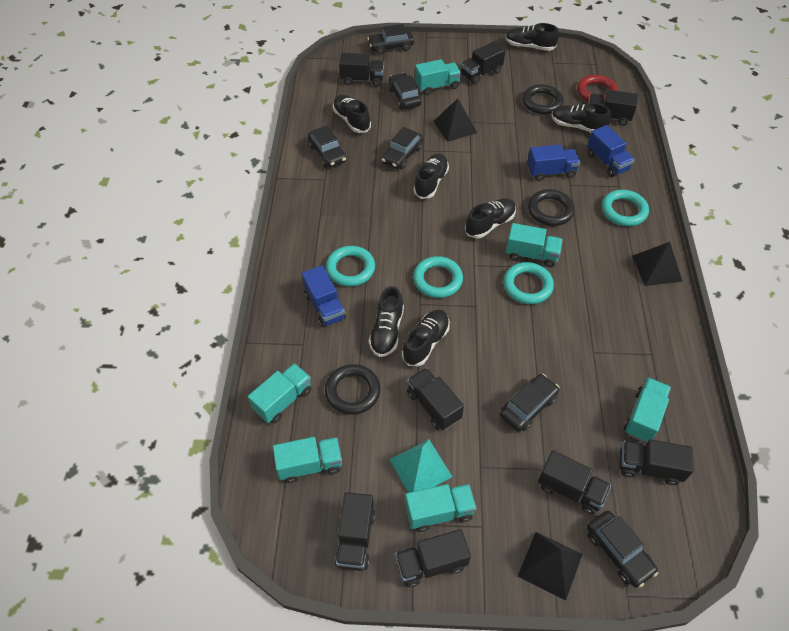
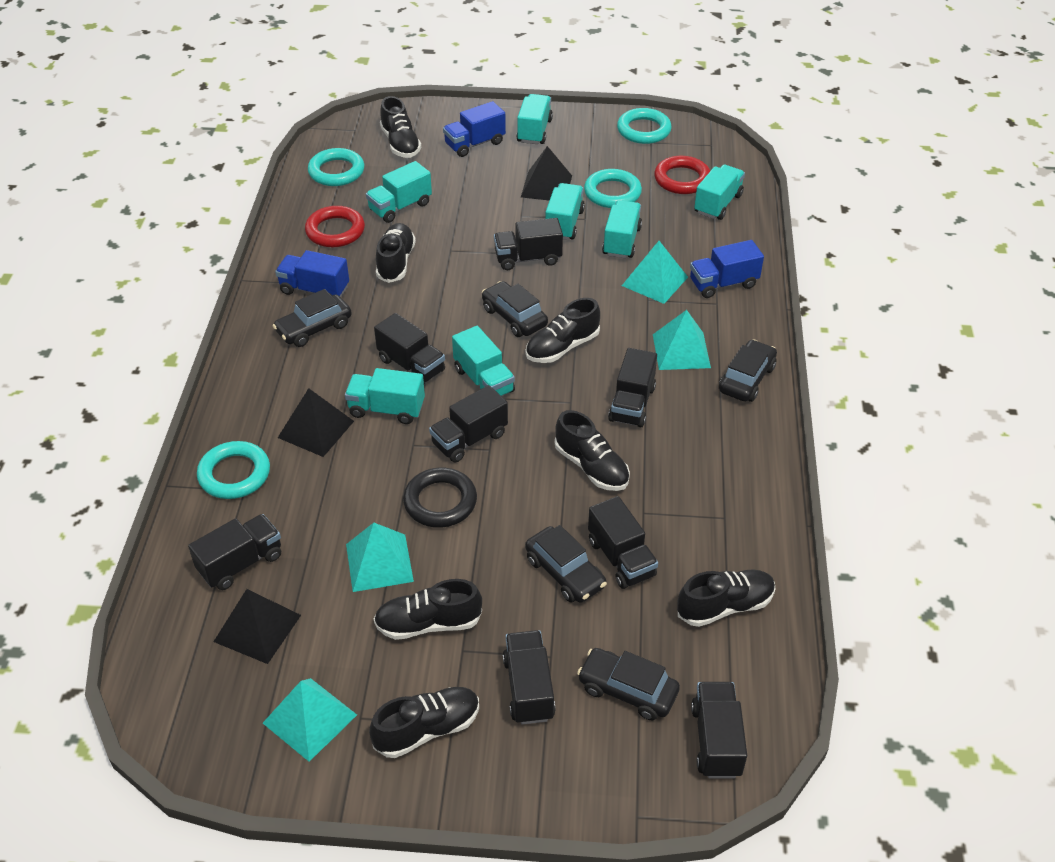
black car: [308,125,347,168] [367,24,414,54] [381,127,423,169] [388,73,422,109] [500,374,559,431] [587,511,658,587] = 6 -> [273,289,351,347] [482,281,548,337] [525,525,607,603] [577,648,680,720] [719,339,777,402] = 5
black ring: [325,364,380,415] [522,84,564,114] [528,189,575,226] = 3 -> [403,468,477,528] = 1
red ring: [577,75,618,102] = 1 -> [305,206,365,247] [654,156,710,194] = 2
turquoise pyramid: [389,439,452,493] = 1 -> [263,678,357,762] [346,523,414,592] [622,241,688,304] [653,310,711,370] = 4
turquoise truck: [248,363,312,423] [273,437,342,483] [405,484,477,532] [415,59,461,95] [506,223,563,267] [624,377,671,442] = 6 -> [345,368,425,424] [366,161,432,223] [452,326,515,396] [516,94,553,144] [545,183,585,240] [602,200,642,259] [694,165,745,220] = 7

